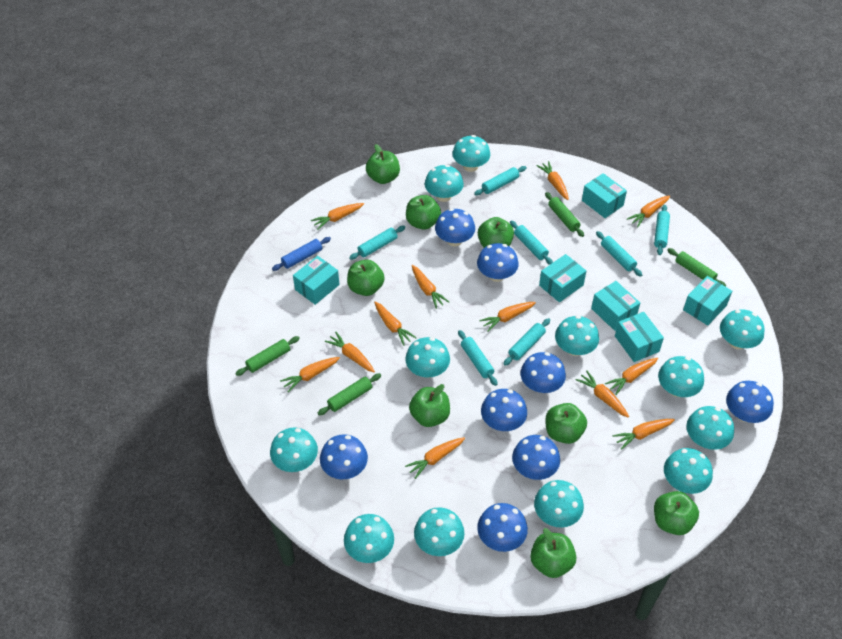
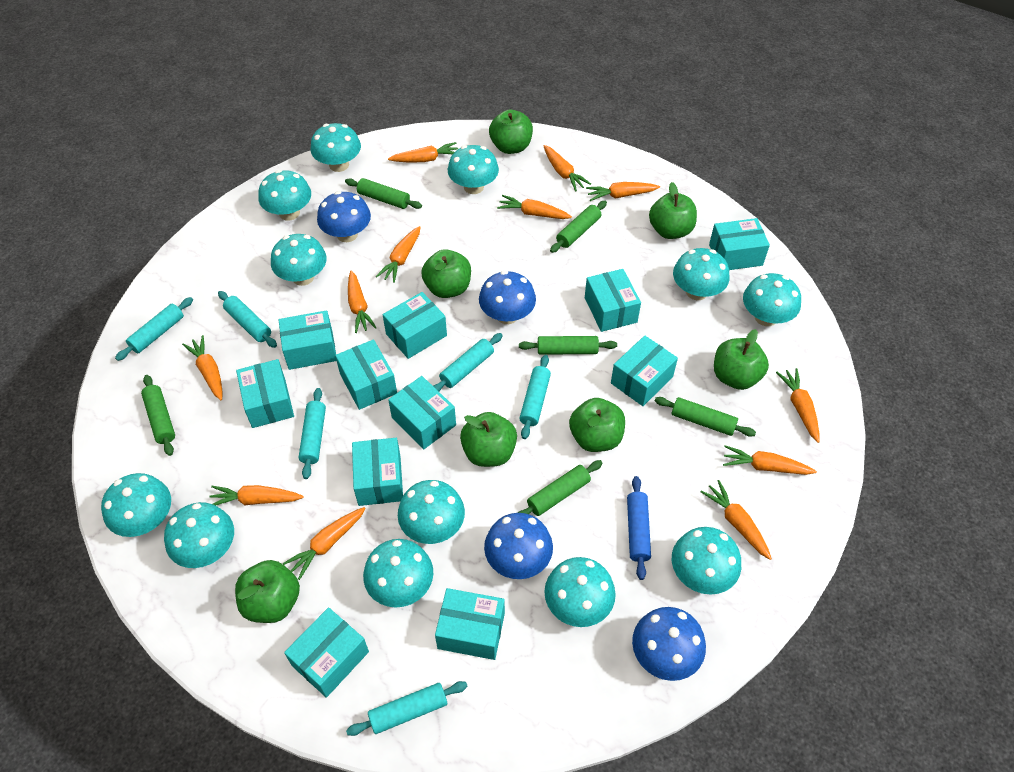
blue mushroom: [320,434,368,479] [435,208,475,246] [477,243,519,282] [477,503,528,552] [481,389,527,431] [512,435,560,480] [521,352,566,393] [726,381,774,423] = 8 -> [317,191,371,242] [479,271,536,324] [484,513,553,579] [632,607,706,681] = 4
green apple: [347,260,385,296] [366,144,400,184] [406,195,441,230] [409,384,450,427] [478,217,514,248] [530,528,576,578] [545,403,587,444] [654,491,699,535] = 8 -> [235,560,300,623] [421,249,471,298] [460,412,517,467] [489,110,533,154] [569,398,625,452] [649,182,697,239] [714,329,769,390] = 7
green rolling pin: [235,336,300,376] [317,373,381,415] [545,192,584,237] [668,248,726,287] = 4 -> [141,375,175,456] [345,178,422,209] [517,460,603,516] [519,336,617,355] [550,201,607,253] [655,397,756,437] = 6
turquoise box: [293,256,340,305] [539,254,586,302] [582,173,627,218] [591,281,640,331] [615,312,664,362] [683,276,732,326] = 6 -> [236,359,294,428] [279,310,336,370] [284,607,369,698] [335,339,397,410] [352,438,403,506] [383,292,447,359] [388,376,456,450] [435,588,505,660] [585,269,641,332] [611,336,678,406] [709,218,770,270] = 11
turquoise rolling pin: [349,226,405,260] [458,330,498,386] [474,166,526,195] [504,318,550,366] [510,221,553,265] [596,231,642,277] [654,205,670,255] = 7 -> [115,297,193,361] [218,291,277,348] [299,388,326,479] [346,681,468,736] [433,333,503,391] [519,355,551,439] = 6

